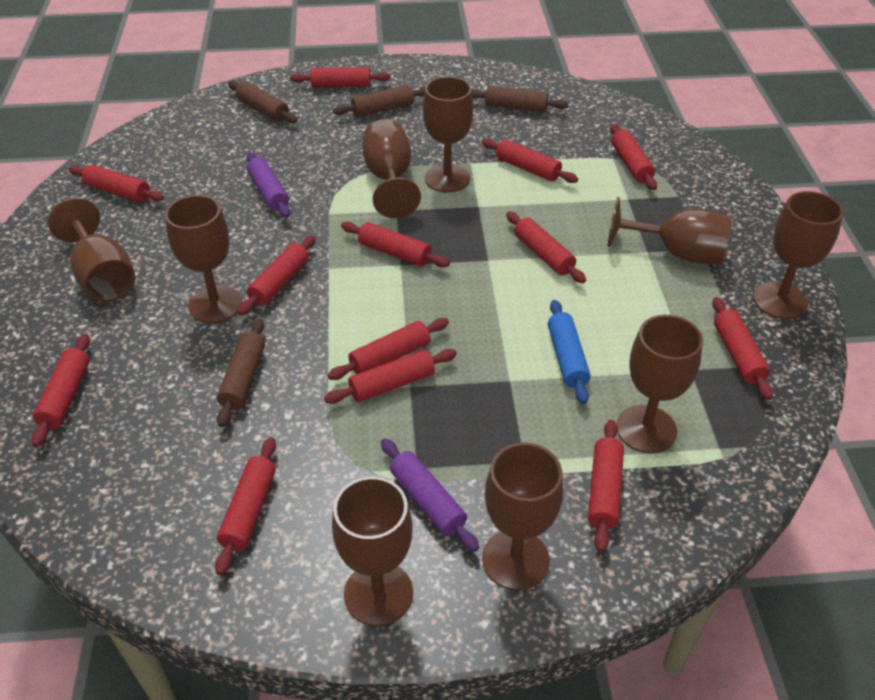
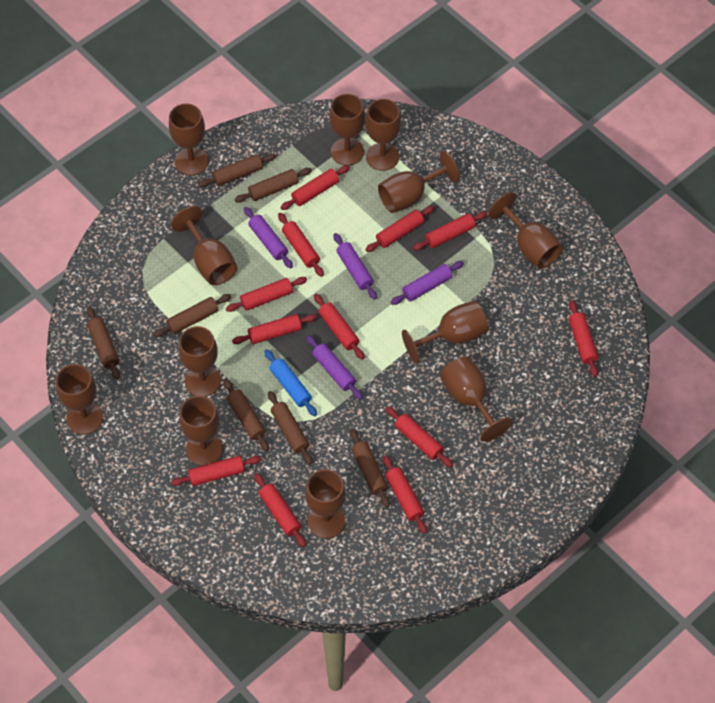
brown goblet: [48,198,135,302] [165,195,242,323] [332,476,413,626] [363,119,421,218] [423,76,473,193] [482,442,563,590] [608,197,732,264] [616,315,703,453] [753,191,843,319] = 9 -> [56,364,103,434] [169,103,208,175] [171,206,237,285] [179,326,221,397] [179,396,223,466] [305,469,346,539] [329,94,365,166] [365,99,401,171] [378,151,459,213] [402,301,488,363] [440,356,513,442] [488,192,563,269] = 12
brown rolling pin: [217,318,265,427] [228,81,298,123] [333,85,425,117] [472,86,568,113] = 4 -> [87,307,120,380] [153,294,231,337] [199,153,276,187] [224,379,269,451] [235,168,312,203] [268,391,312,465] [350,429,390,508] = 7
purple rolling pin: [246,152,290,218] [381,438,479,552] = 2 -> [244,207,293,269] [306,335,363,400] [333,233,377,300] [391,261,464,305] = 4
red rolling pin: [31,334,90,447] [69,164,164,202] [215,437,276,575] [238,235,316,316] [290,67,391,88] [324,349,457,404] [328,318,449,380] [341,222,450,267] [482,138,578,183] [506,211,586,283] [588,420,624,553] [610,124,657,190] [712,297,773,400] = 13 -> [171,456,261,486] [226,277,307,312] [232,314,317,344] [254,473,306,547] [278,213,324,277] [281,165,350,210] [314,294,365,360] [365,206,434,252] [383,455,427,534] [386,407,453,467] [413,211,487,250] [569,300,598,377] = 12

